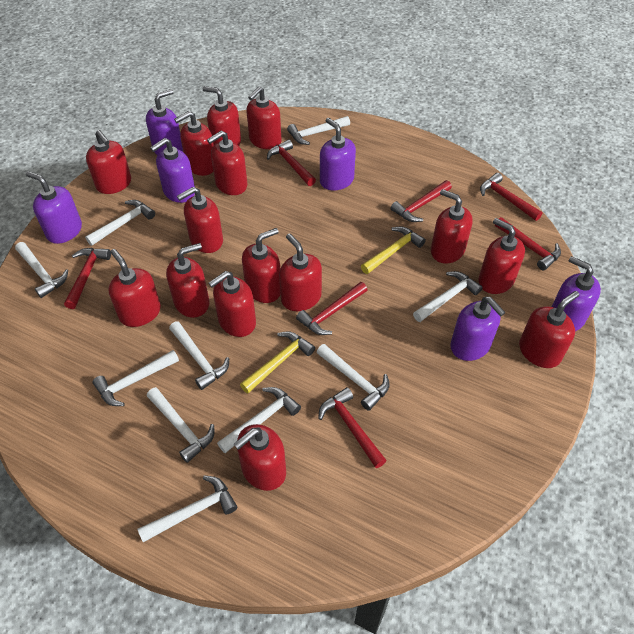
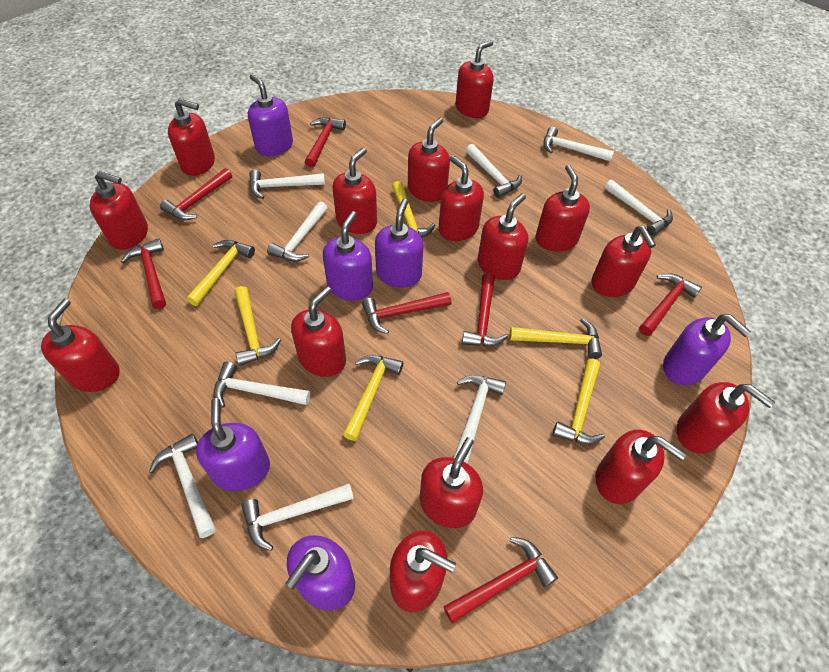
white hammer: [15,242,68,298] [85,200,155,246] [93,350,179,406] [137,475,237,542] [147,387,214,463] [169,321,229,390] [217,387,301,453] [287,116,350,145] [316,344,390,411] [413,271,483,322] = 10 -> [149,433,216,538] [213,362,310,408] [241,484,354,551] [249,170,325,199] [267,201,328,262] [453,375,506,463] [466,144,522,198] [543,127,614,161] [605,179,673,236] = 9
yellow hammer: [240,331,315,393] [361,227,426,274] = 2 -> [186,240,255,306] [235,286,281,366] [343,355,403,441] [392,181,435,238] [510,318,602,359] [553,359,605,445] = 6

